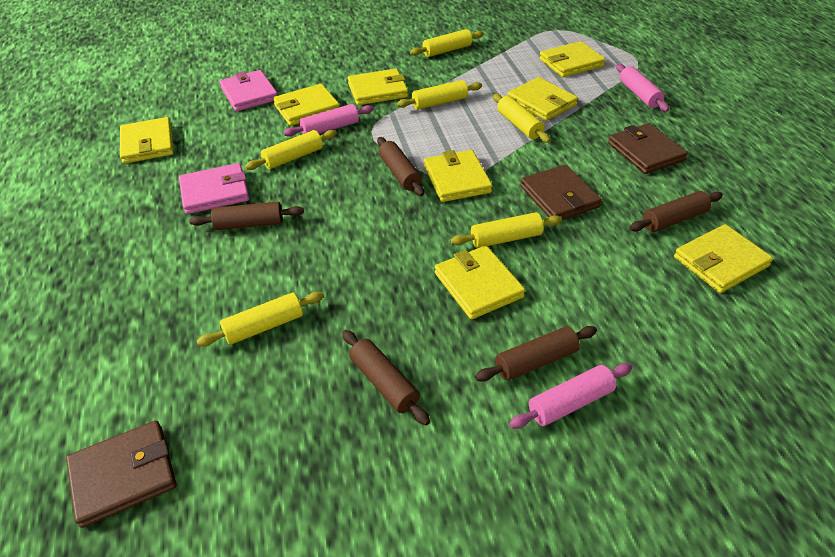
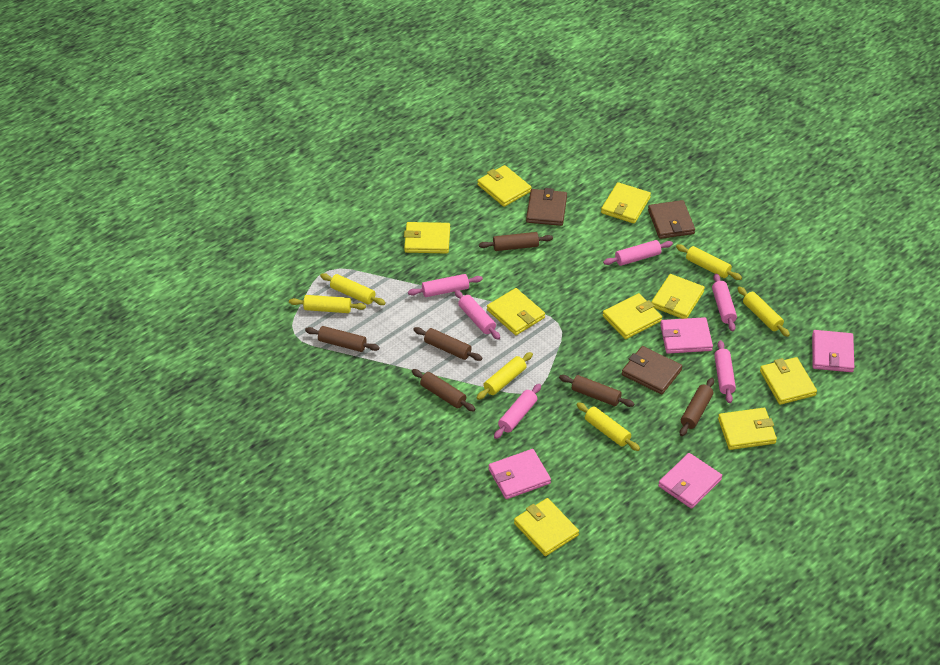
brown rolling pin: [190,202,304,230] [342,330,430,425] [377,137,424,196] [475,326,597,382] [629,191,723,232] = 5 -> [305,326,380,352] [412,369,475,411] [413,327,482,361] [479,232,553,251] [559,375,635,407] [680,378,714,436] = 6
pink rolling pin: [283,104,374,137] [509,363,632,429] [616,64,669,112] = 3 -> [408,274,483,297] [454,290,500,340] [494,384,541,439] [603,240,673,266] [712,273,737,332] [714,340,736,403] = 6
pink wallet: [179,163,249,214] [220,70,278,111] = 2 -> [489,449,551,499] [658,453,722,509] [660,317,713,354] [812,330,854,372] = 4
yellow wallet: [120,117,174,164] [273,84,339,126] [348,68,408,105] [424,150,492,202] [435,245,525,319] [507,77,578,121] [539,41,606,77] [674,224,773,293] = 8 -> [404,222,450,254] [477,165,532,207] [487,288,545,335] [514,498,579,556] [601,182,651,224] [603,293,662,339] [652,274,705,319] [718,408,777,450] [760,357,817,405] = 9

